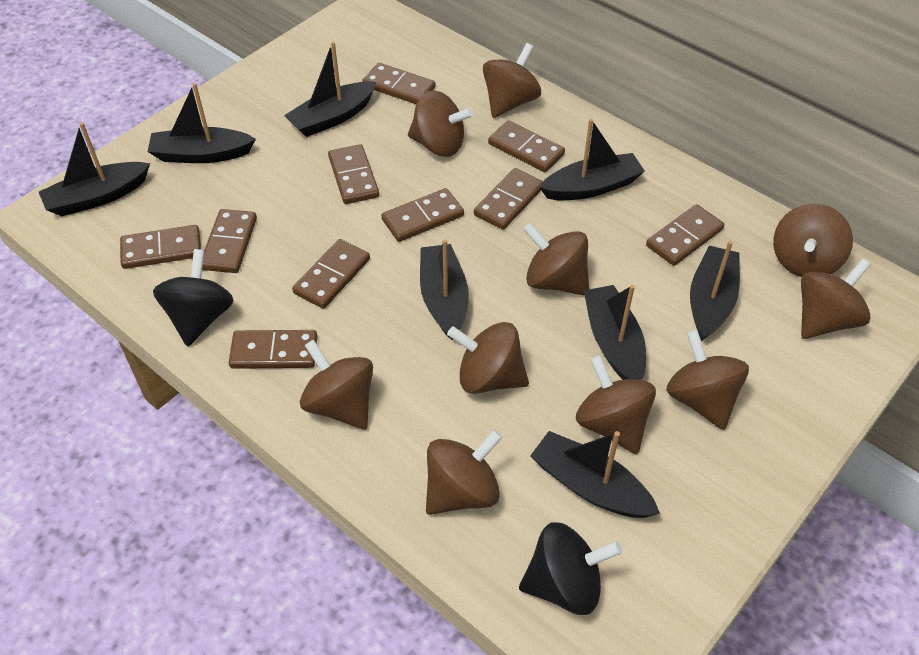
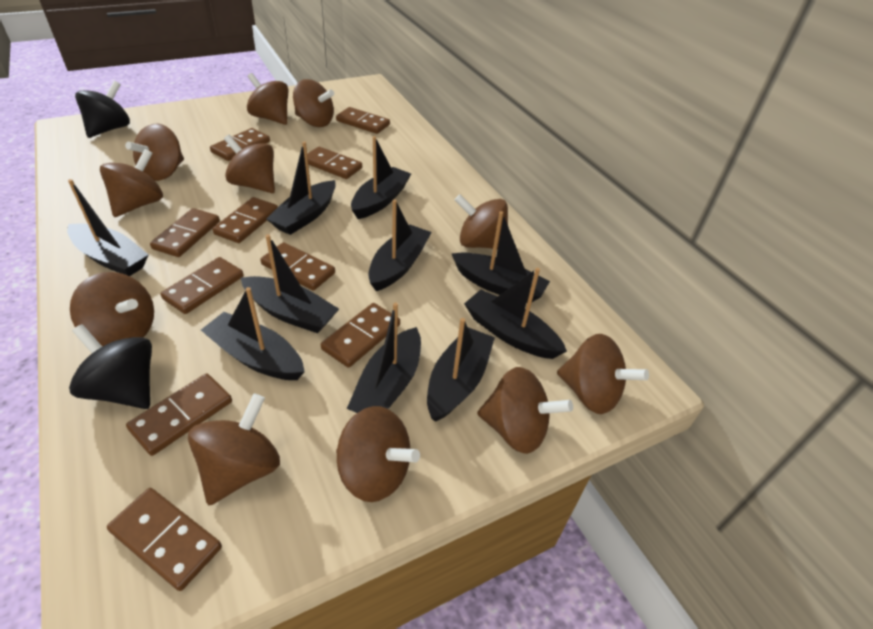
black boat: [39,122,150,216] [148,83,256,163] [284,42,377,137] [420,239,469,341] [530,431,660,518] [539,119,645,200] [584,285,646,380] [690,241,740,341] = 8 -> [67,179,149,276] [201,287,305,380] [241,234,339,333] [266,141,336,235] [347,303,421,413] [351,136,411,219] [368,199,432,291] [427,318,495,422] [452,211,550,303] [464,268,567,359] = 10
brown spinning top: [300,339,373,430] [408,90,474,157] [426,429,503,515] [447,322,529,394] [483,43,541,118] [523,223,589,296] [576,355,656,454] [666,330,749,430] [773,204,853,277] [801,258,871,339] = 10 -> [70,272,154,347] [100,149,163,217] [125,123,184,181] [188,393,280,505] [224,135,275,193] [247,73,289,125] [293,79,334,127] [336,406,420,502] [455,194,508,249] [477,367,573,454] [557,334,649,414] = 11

